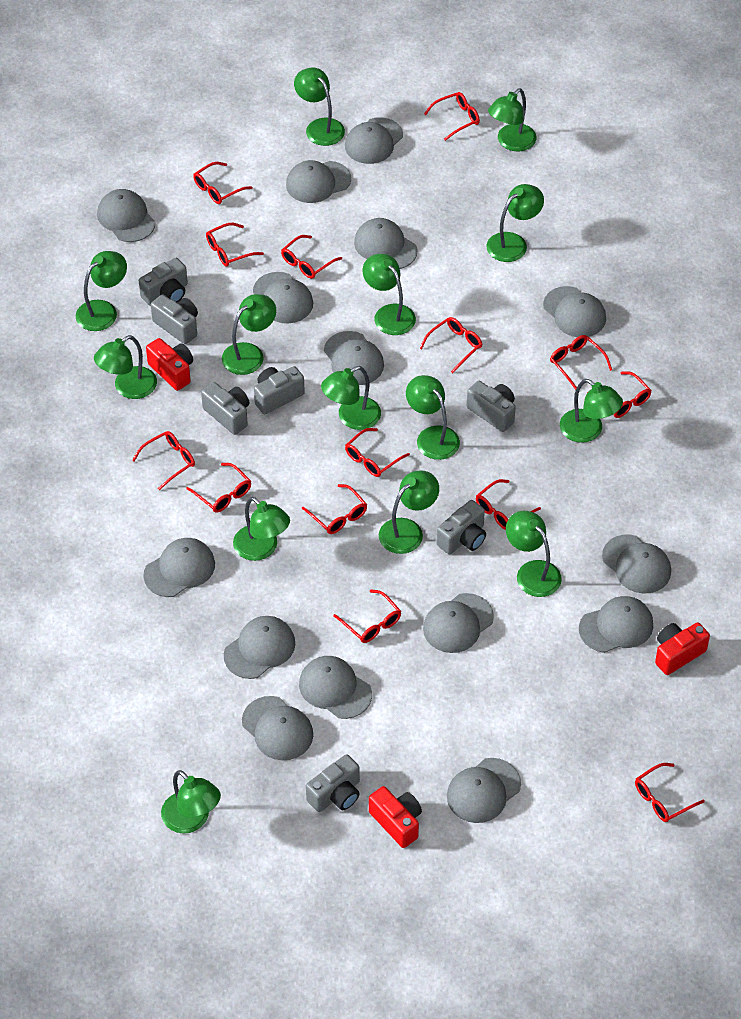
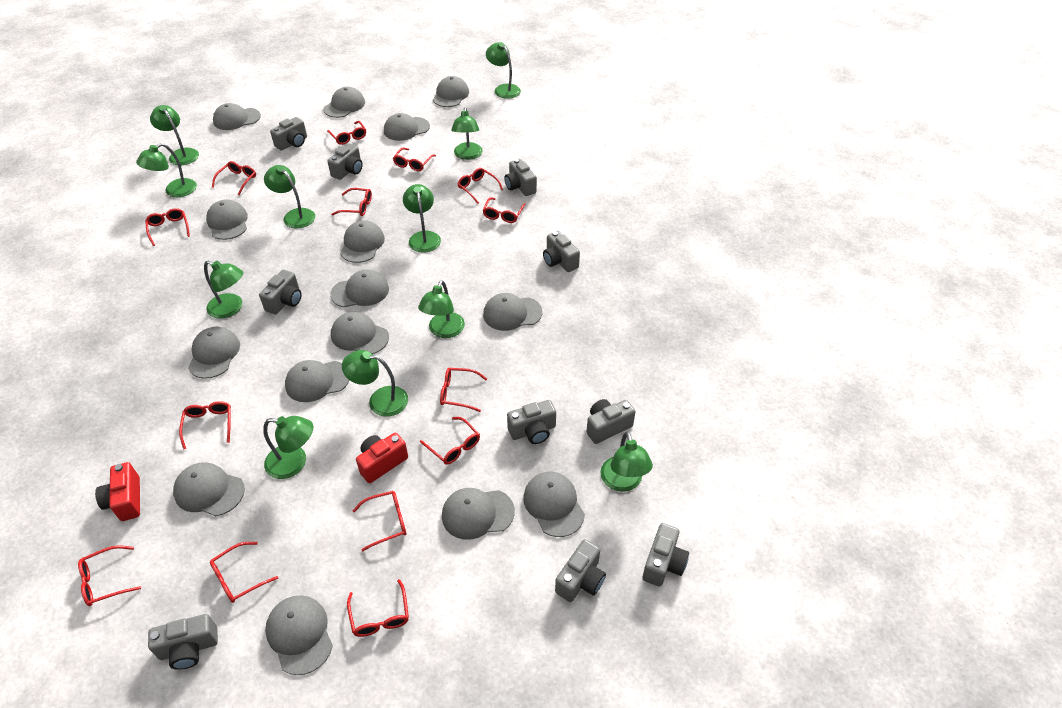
green lamp: [76,251,127,331] [94,335,157,399] [161,770,221,834] [222,294,276,375] [233,497,290,561] [294,67,345,146] [321,366,381,430] [363,254,416,335] [379,470,439,554] [406,375,460,460] [486,184,544,262] [488,88,537,151] [506,511,562,597] [560,379,623,443] = 14 -> [136,143,197,197] [150,105,199,165] [204,260,243,319] [263,416,313,479] [264,165,315,229] [342,350,408,417] [403,184,441,253] [418,280,465,338] [451,107,483,160] [486,42,521,99] [600,431,653,492] = 11
grey camera: [139,258,188,306] [151,294,198,344] [201,382,249,435] [254,366,305,414] [306,754,360,812] [436,500,486,554] [467,381,516,432] = 7 -> [148,614,218,670] [259,270,301,314] [270,117,307,151] [327,143,363,180] [504,159,537,196] [507,400,556,444] [543,231,580,272] [555,539,606,602] [586,399,636,444] [643,523,689,587] = 10
red camera: [146,338,193,391] [369,786,422,848] [655,622,710,675] = 3 -> [95,462,140,521] [356,433,408,483] = 2

